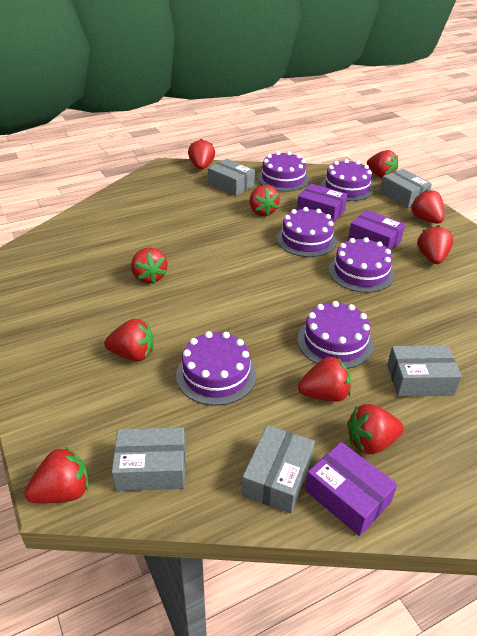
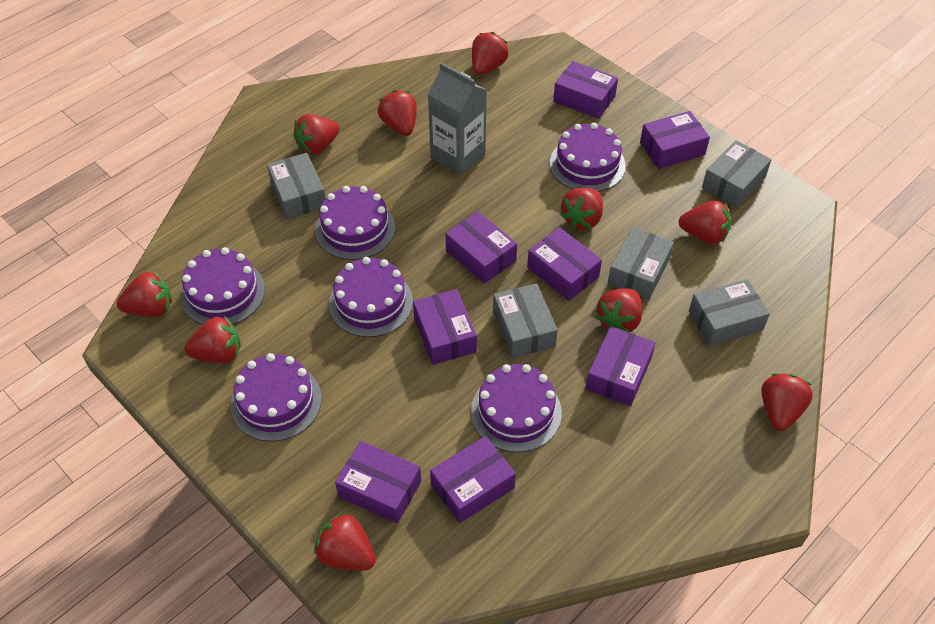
grey carton: none = 0 -> [428,62,487,176] = 1
purple box: [297,184,348,222] [305,442,397,536] [348,210,405,251] = 3 -> [335,441,421,523] [413,289,477,365] [430,436,516,523] [446,211,517,284] [527,227,602,301] [553,61,618,119] [586,326,655,406] [640,111,710,169] = 8

